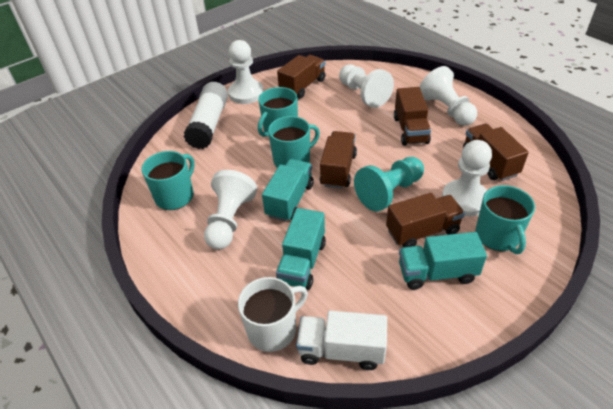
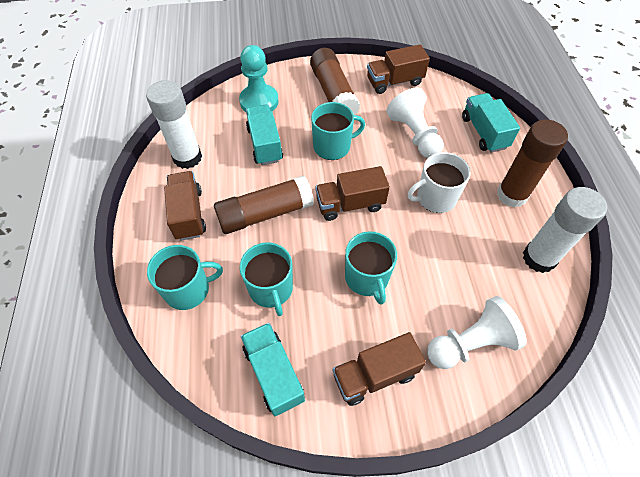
brown glue stick: none = 0 -> [214,175,314,234] [310,48,360,115] [497,119,568,208] = 3
brown truck: [277,55,326,99] [320,131,357,189] [386,193,465,247] [394,87,431,146] [463,124,529,181] = 5 -> [164,171,206,241] [316,166,390,221] [333,332,426,406] [367,44,430,94] = 4
white glue stick: [184,82,228,149] = 1 -> [146,80,202,169] [523,187,607,273] = 2
white pawn: [204,170,257,249] [228,40,264,104] [339,65,394,108] [419,66,477,126] [442,140,492,217] = 5 -> [387,87,444,158] [427,296,527,369] = 2
white truck: [296,311,387,370] = 1 -> none = 0

